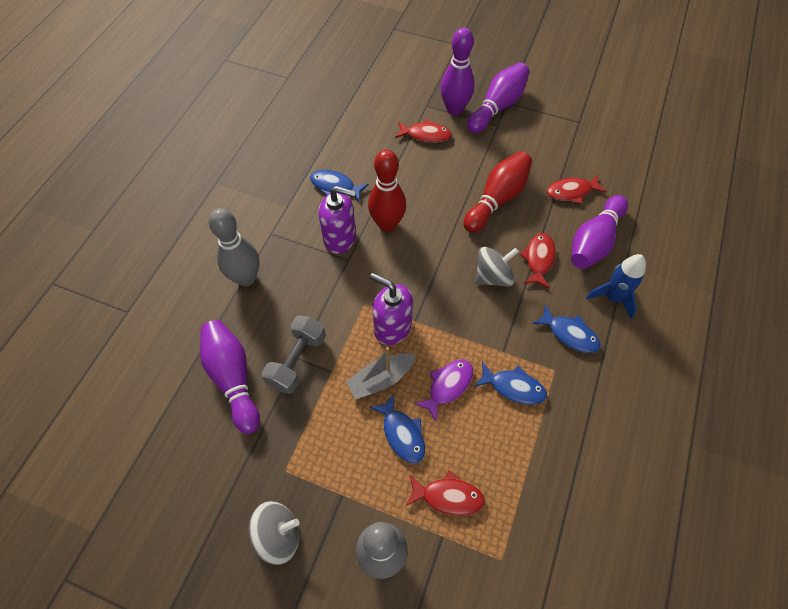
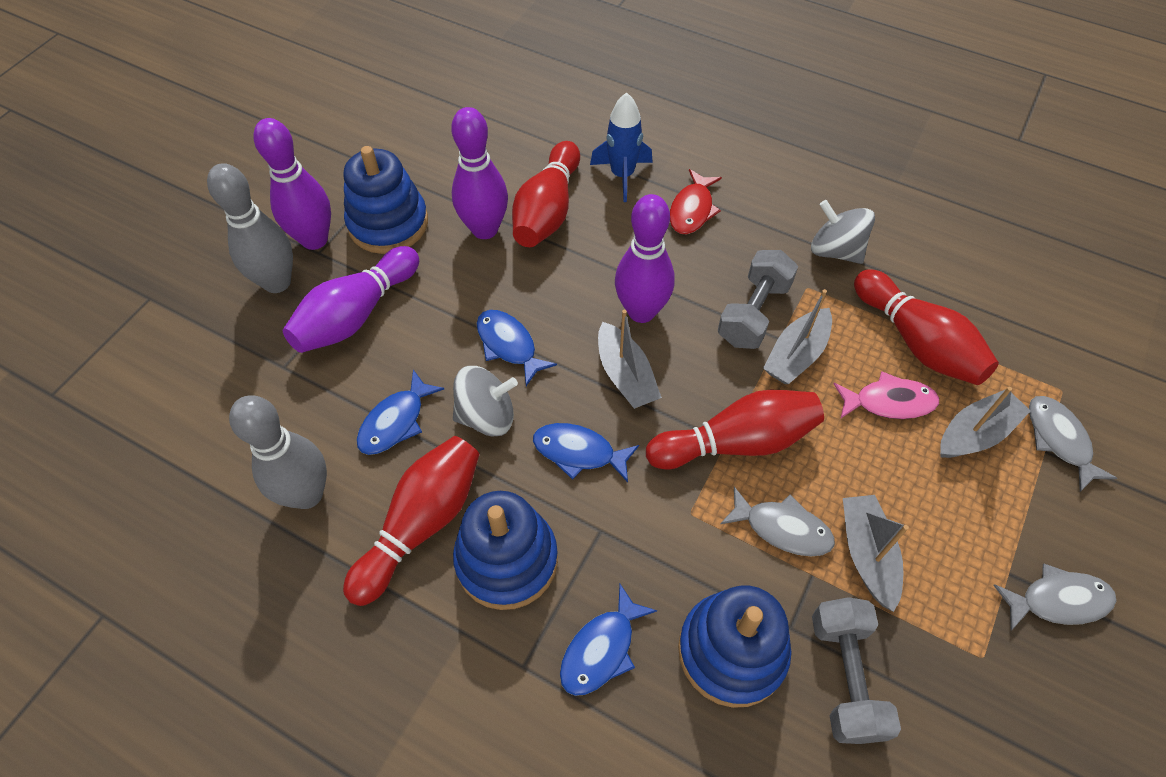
blue stacking toy: none = 0 -> [343,146,428,254] [453,491,558,610] [678,585,792,708] = 3
grey boat: [346,347,416,399] = 1 -> [598,310,662,409] [763,289,832,384] [843,495,909,612] [940,387,1031,458] = 4
grey dumbbell: [262,315,326,394] = 1 -> [718,250,798,349] [812,597,901,744] = 2
grey fish: none = 0 -> [720,487,835,556] [993,564,1117,630] [1029,396,1117,492] = 3
pink fish: none = 0 -> [834,371,939,419] = 1
purple fish: [414,359,473,421] = 1 -> none = 0
purple soap dispenser: [319,186,356,254] [370,273,413,345] = 2 -> none = 0
red bowling pin: [368,150,406,232] [463,151,532,233] = 2 -> [343,436,480,606] [512,141,580,247] [646,390,824,469] [854,269,999,385] = 4
red fish: [395,119,452,143] [406,471,485,516] [520,233,556,289] [547,174,607,204] = 4 -> [670,169,722,234] = 1

